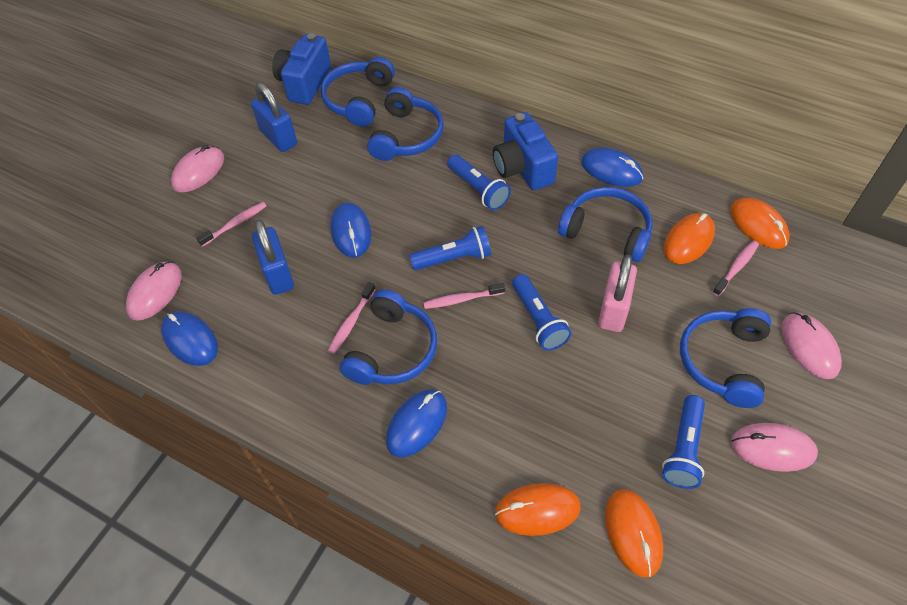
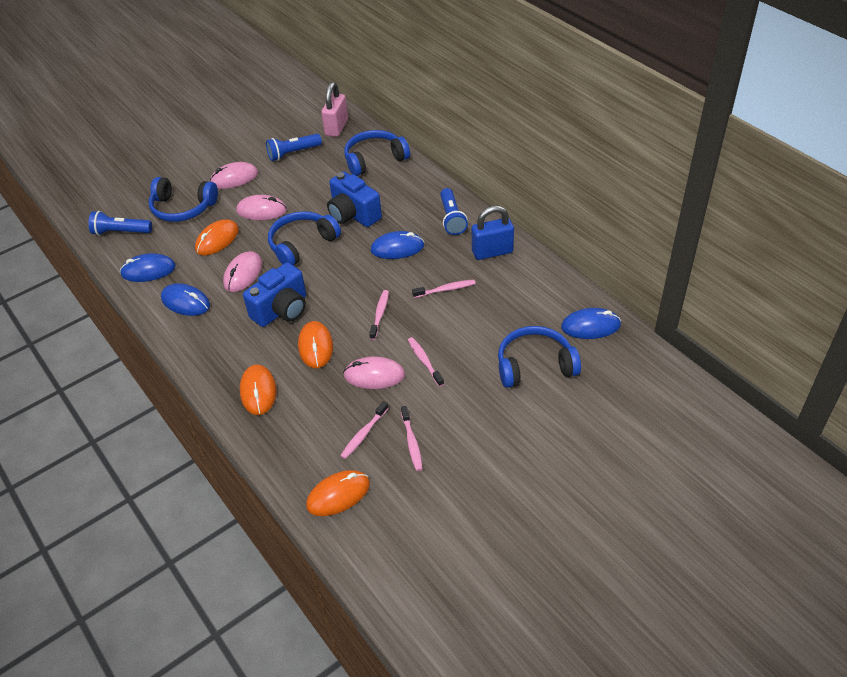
blue flashlight: [409,226,491,270] [447,154,511,210] [512,274,572,351] [662,395,705,489] = 4 -> [88,211,152,236] [266,134,322,161] [440,188,468,235] = 3
blue headphones: [321,57,395,127] [340,289,437,385] [367,87,444,161] [558,187,653,262] [680,308,771,408] = 5 -> [149,177,218,222] [268,211,341,266] [344,130,410,176] [498,326,581,388] = 4
blue padlock: [251,83,297,152] [252,219,294,295] = 2 -> [472,206,514,260] = 1
pink toothbrush: [196,202,266,247] [328,282,376,354] [423,283,505,309] [712,240,759,296] = 4 -> [340,401,389,459] [369,290,389,340] [401,406,423,471] [408,337,444,387] [412,280,476,298] = 5

